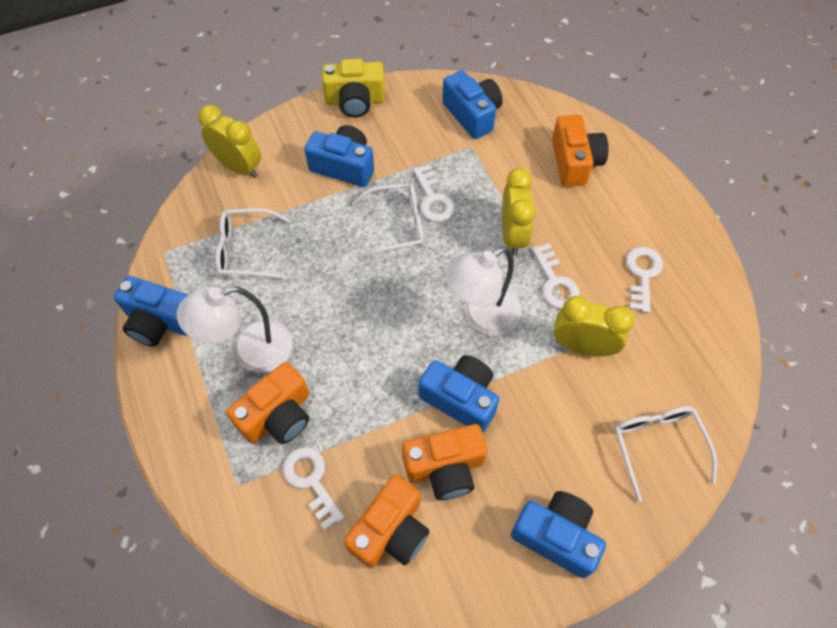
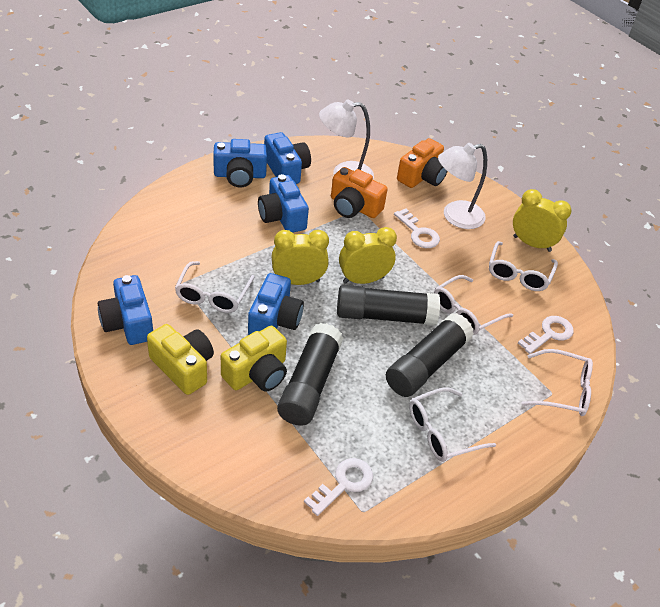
black glue stick: none = 0 -> [277,323,343,426] [337,285,440,326] [386,313,474,397] = 3
orange camera: [226,362,309,444] [344,475,430,568] [402,424,488,500] [552,115,609,187] = 4 -> [331,167,388,218] [397,138,448,188] = 2
white glasses: [215,208,291,280] [352,183,423,259] [614,406,717,502] = 3 -> [175,261,254,313] [409,387,496,462] [434,275,513,335] [489,241,558,291] [522,349,593,416] = 5
white key: [282,447,345,530] [413,164,455,222] [531,243,580,309] [626,247,663,313] = 4 -> [304,458,373,516] [394,208,440,248] [518,316,574,354] = 3
yellow camera: [322,59,385,118] = 1 -> [147,324,214,395] [221,326,287,392] = 2

